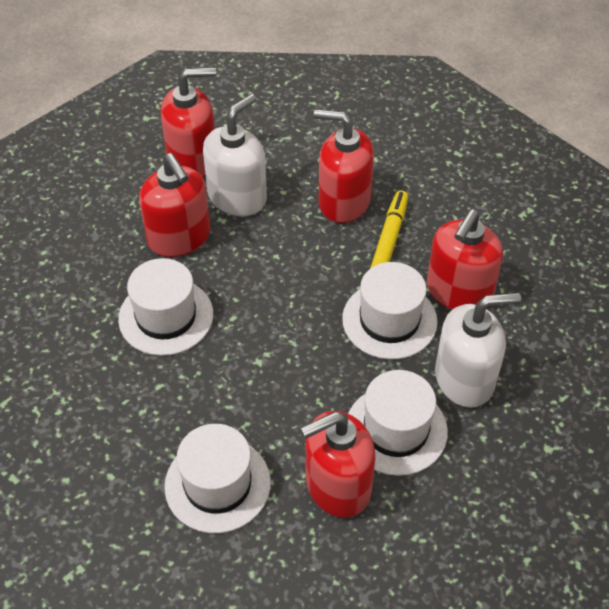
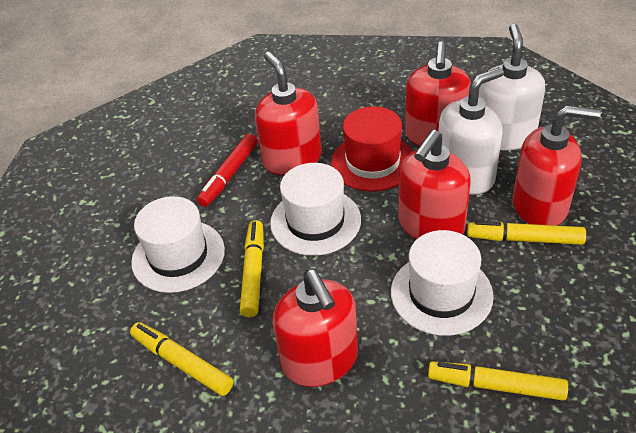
red hat: none = 0 -> [331,106,413,191] = 1
red marker: none = 0 -> [197,133,258,207] = 1
white hat: [118,258,213,356] [164,424,271,533] [342,262,438,359] [348,370,448,476] = 4 -> [131,196,225,293] [270,163,361,256] [391,230,494,336] = 3
yellow marker: [370,190,408,268] = 1 -> [130,322,233,396] [240,220,264,317] [428,361,568,401] [467,221,586,245] = 4

